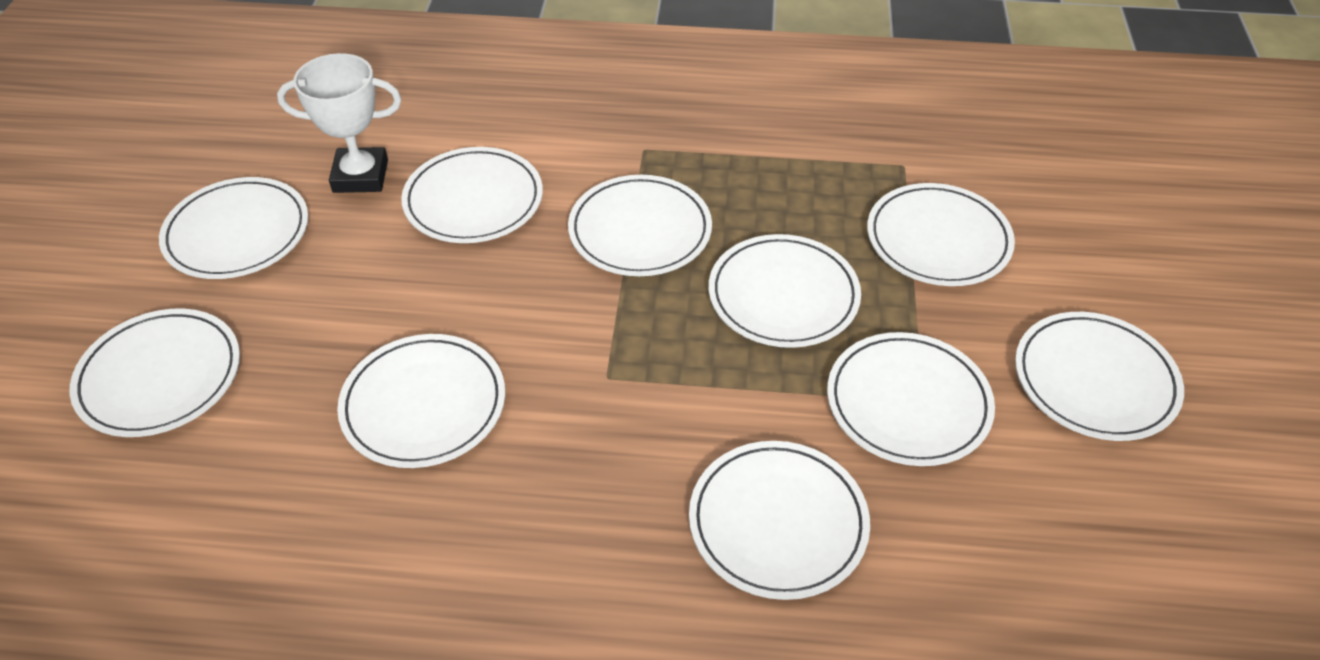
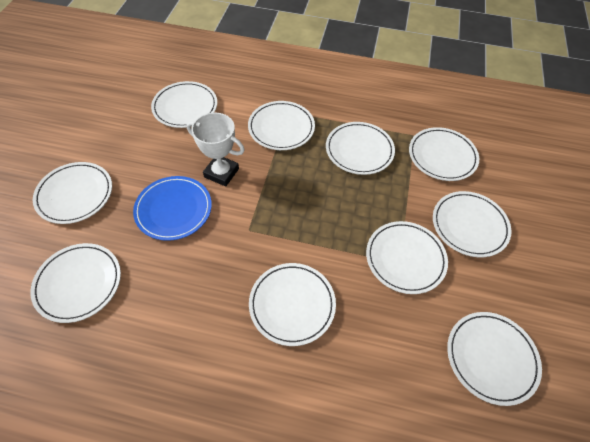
blue plate: none = 0 -> [133,176,212,241] = 1

